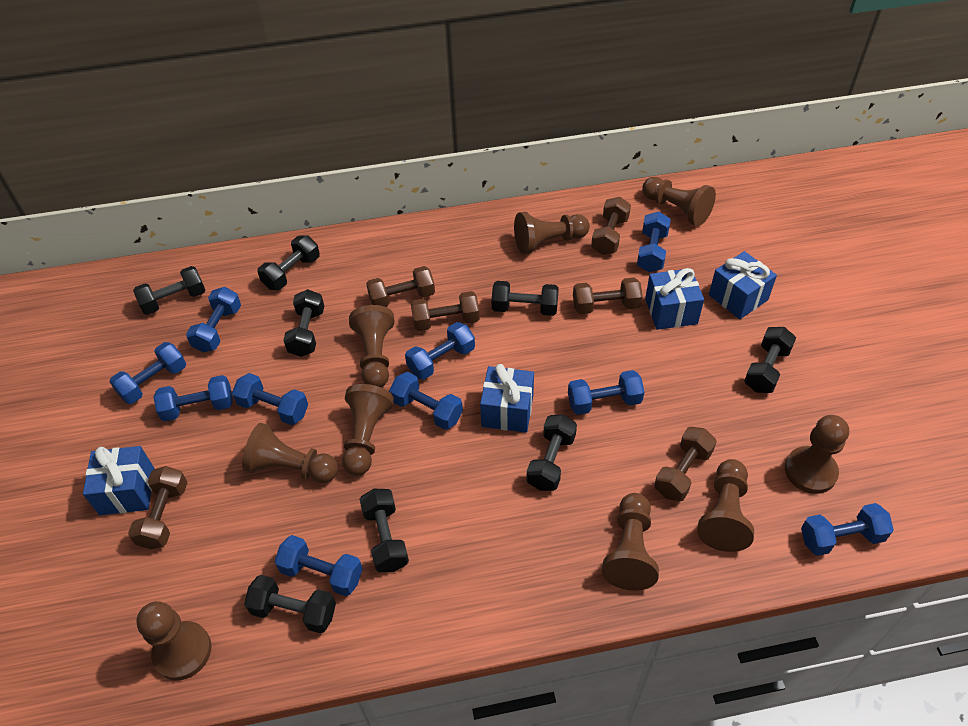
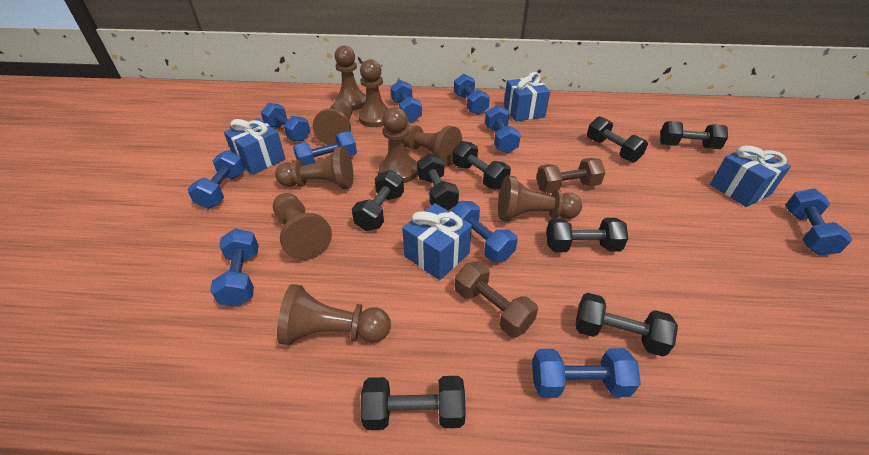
brown dumbbell: [128,466,188,549] [366,266,435,307] [411,291,480,331] [573,277,643,314] [591,197,631,255] [654,427,717,502] = 6 -> [455,261,538,337] [536,158,606,193] = 2

